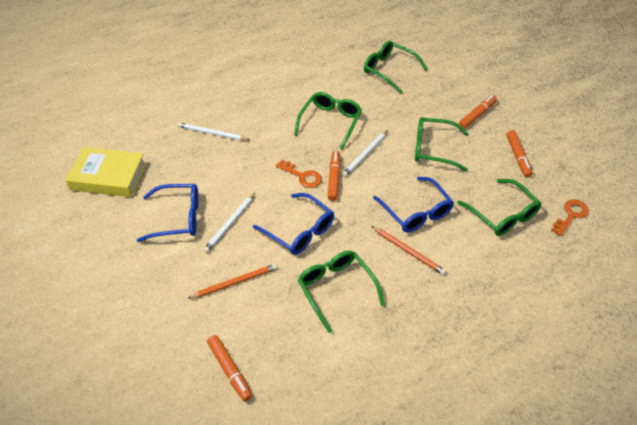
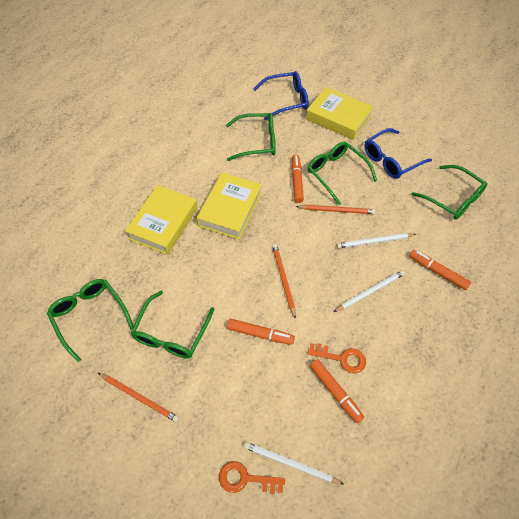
blue glasses: [137,184,199,242] [253,193,334,255] [373,177,454,233] = 3 -> [254,71,309,120] [364,128,432,179] = 2
orange pencil: [187,264,277,299] [371,226,446,275] = 2 -> [98,373,179,422] [272,244,296,319] [296,205,376,214] = 3
yellow book: [65,147,146,197] = 1 -> [125,185,198,255] [197,173,262,240] [306,87,374,140] = 3

